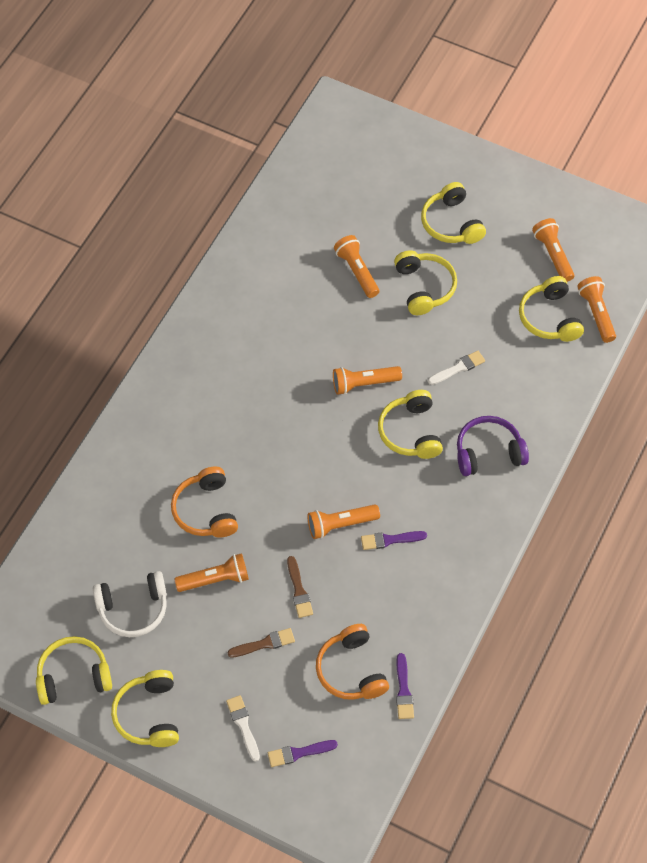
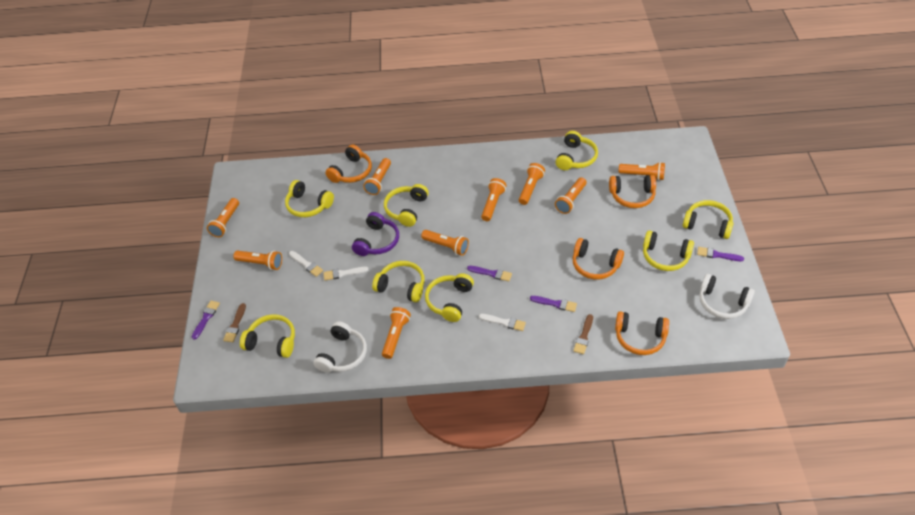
orange flashlight: [174,553,249,592] [308,504,380,539] [333,366,402,395] [334,235,379,298] [532,218,574,282] [577,276,616,343] = 6 -> [207,198,239,237] [233,251,282,270] [363,158,391,195] [382,307,411,359] [421,230,469,256] [481,178,507,221] [519,163,545,205] [555,177,587,214] [619,162,665,181] = 9
orange headphones: [171,467,238,538] [316,624,389,700] = 2 -> [325,144,372,183] [573,238,624,280] [609,175,656,208] [615,311,669,355] = 4
purple brush: [268,740,338,767] [361,531,427,550] [396,653,414,719] = 3 -> [192,300,220,340] [467,266,512,281] [530,296,577,312] [697,247,744,261] = 4
white brush: [226,695,260,762] [428,351,485,385] = 2 -> [289,251,323,277] [323,267,369,281] [479,314,526,331] = 3
white headphones: [93,571,167,637] = 1 -> [314,321,367,373] [699,274,755,319] = 2
yellow headphones: [36,636,112,705] [111,670,179,747] [378,390,443,459] [394,250,457,315] [421,182,486,244] [519,276,584,342] = 6 -> [240,314,295,358] [285,180,334,217] [372,261,424,302] [384,184,429,227] [425,273,474,322] [556,131,598,170] [643,230,694,271] [683,200,733,239] = 8

